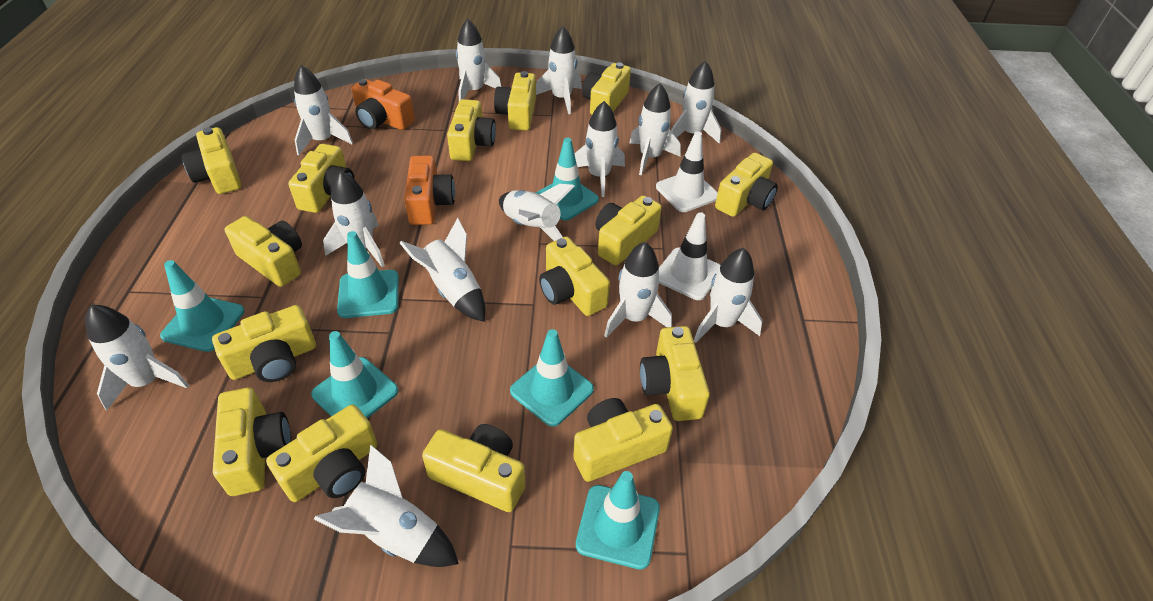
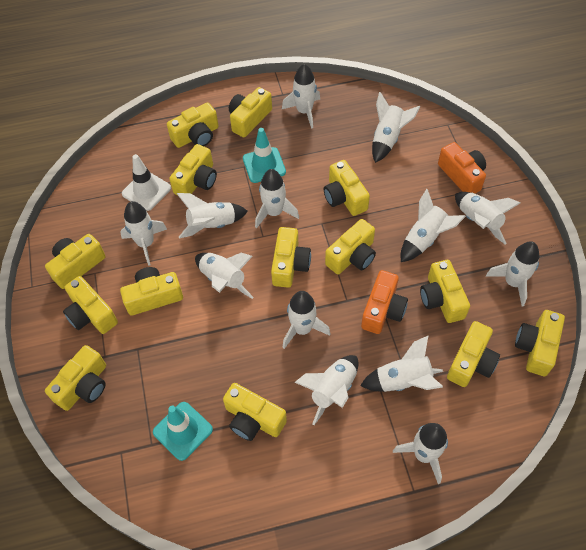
turquoise traffic cone: [160,260,245,352] [311,331,398,418] [337,231,399,318] [510,329,594,427] [536,138,599,220] [576,471,660,570] = 6 -> [153,402,213,461] [243,128,286,183] = 2
white traffic cone: [656,131,718,212] [659,212,721,300] = 2 -> [122,154,171,211] = 1
yellow camera: [182,127,241,194] [212,305,316,382] [213,387,291,496] [225,216,302,287] [266,404,377,502] [288,144,354,213] [422,424,525,512] [447,99,496,161] [494,71,536,131] [539,236,610,316] [573,398,673,482] [582,62,631,115] [595,195,662,266] [640,326,710,421] [715,153,778,217] = 15 -> [45,234,106,289] [45,345,106,411] [63,276,118,334] [120,267,183,316] [167,103,218,148] [169,144,217,195] [223,383,287,441] [229,87,272,138] [271,227,311,288] [324,160,370,216] [325,219,376,274] [420,260,470,323] [447,321,500,387] [515,310,565,376] = 14

